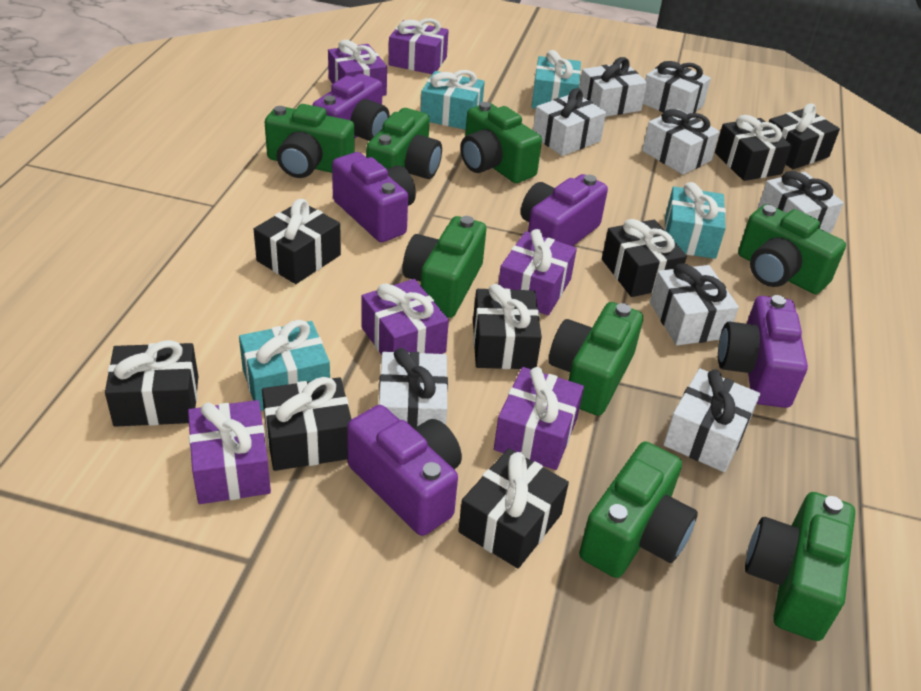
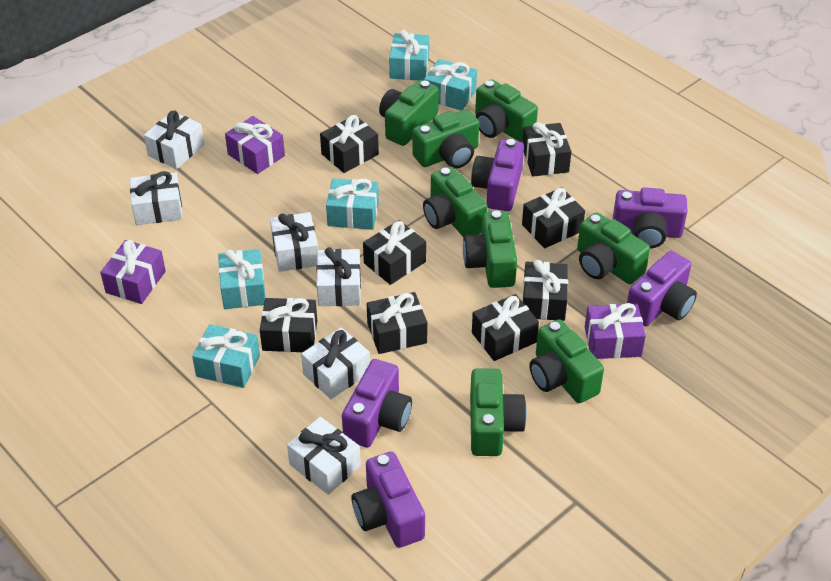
purple gift: [188,400,271,504] [328,40,387,96] [362,279,449,355] [388,18,449,74] [494,367,584,470] [498,229,577,315] = 6 -> [100,240,166,304] [225,116,285,174] [585,303,646,359] = 3
turquoise gift: [239,320,330,411] [420,70,485,130] [531,50,581,109] [664,182,726,259] = 4 -> [192,324,260,388] [218,249,266,309] [326,178,379,230] [389,30,429,81] [424,59,477,110] = 5
white gift: [379,348,448,428] [533,88,606,156] [579,57,647,117] [642,109,720,175] [643,61,711,114] [650,263,739,345] [663,368,760,472] [757,171,844,233] = 8 -> [130,171,183,225] [144,111,204,169] [270,212,318,272] [287,417,361,495] [301,327,370,399] [316,247,361,306] = 6

